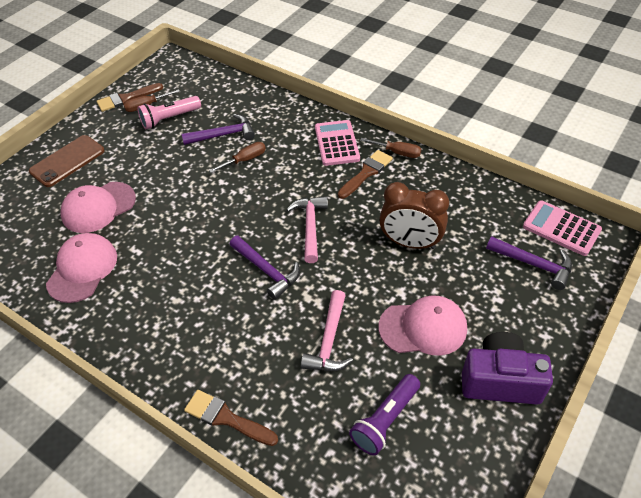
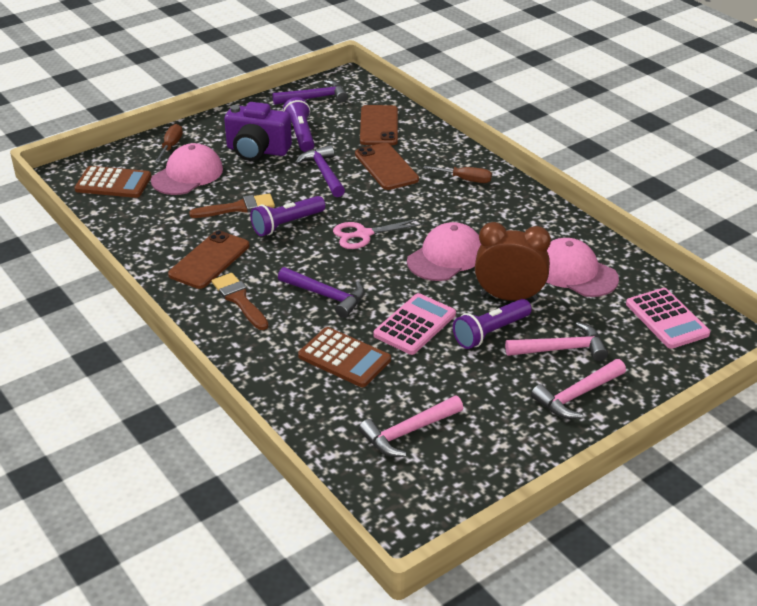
brown brush: [97,83,163,112] [184,390,278,446] [338,150,393,199] = 3 -> [189,194,275,218] [212,273,268,330] = 2
brown calculator: none = 0 -> [74,166,151,198] [298,327,391,387] = 2
brown phone: [29,135,105,187] = 1 -> [168,231,250,289] [355,143,419,190] [360,105,398,145] = 3
brown screwdriver: [123,89,180,112] [209,142,266,173] [360,138,421,158] = 3 -> [155,124,183,162] [424,166,492,183] = 2
pink flashlight: [137,96,201,129] = 1 -> none = 0
pink hammer: [286,196,328,263] [301,290,353,371] = 2 -> [359,396,463,457] [505,322,608,361] [531,359,626,419] = 3
pink scissors: none = 0 -> [333,218,425,249] = 1
purple flashlight: [349,374,420,456] = 1 -> [250,196,325,236] [283,97,314,152] [453,299,532,349] = 3

